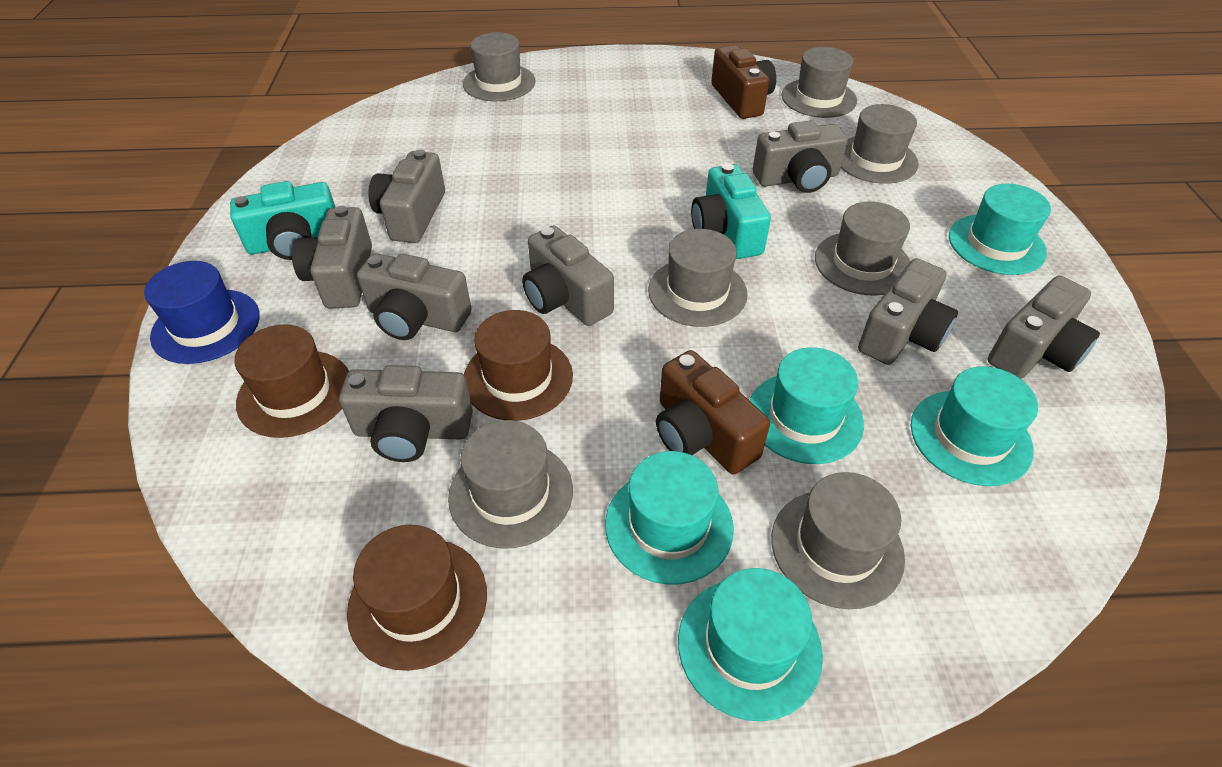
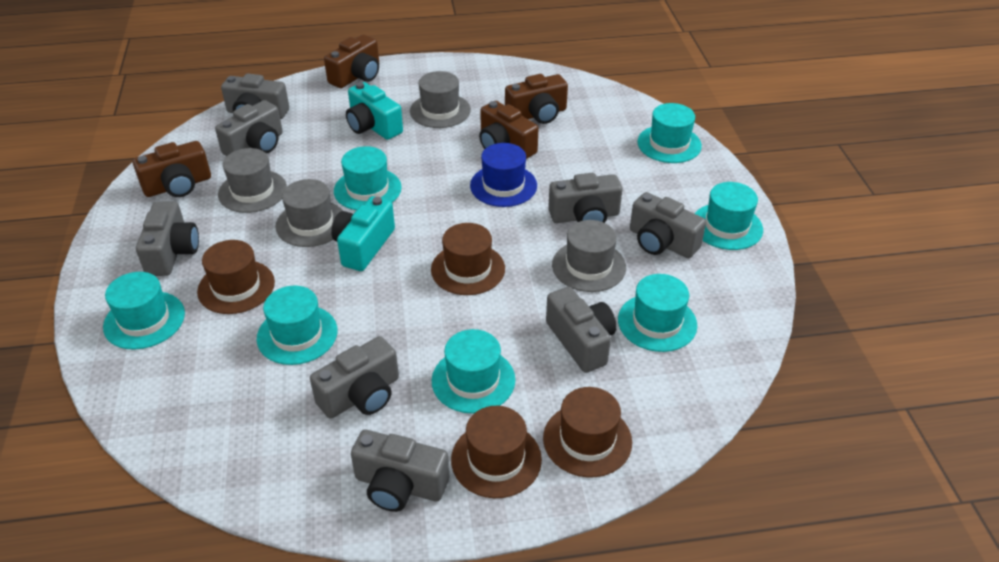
brown camera: [656,350,770,474] [711,45,776,119] = 2 -> [133,141,211,197] [324,34,379,88] [479,101,538,159] [505,74,568,124] = 4
brown hat: [234,324,349,438] [347,525,487,671] [464,310,573,421] = 3 -> [197,240,275,314] [431,223,505,295] [451,406,542,498] [543,387,632,477] = 4
grey hat: [448,420,573,549] [463,32,535,101] [648,229,747,327] [771,472,905,609] [782,47,857,118] [815,201,911,296] [841,104,919,184] = 7 -> [218,148,287,213] [275,179,343,247] [410,71,471,128] [552,220,626,292] = 4
turquoise hat: [605,451,734,585] [678,568,823,721] [749,347,864,464] [911,366,1038,486] [949,184,1051,275] = 5 -> [103,272,185,350] [257,286,337,365] [334,146,402,210] [432,329,515,414] [618,274,697,352] [637,103,702,163] [695,182,763,250] = 7

